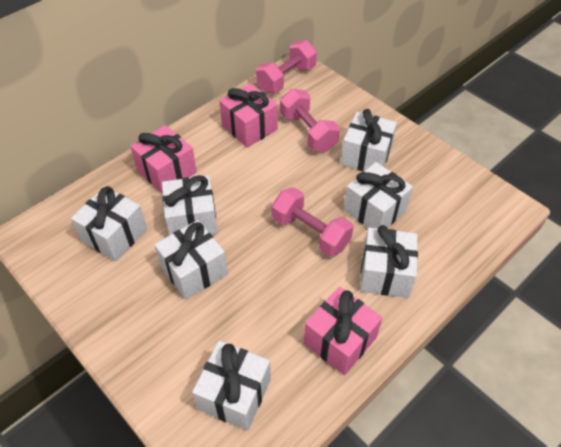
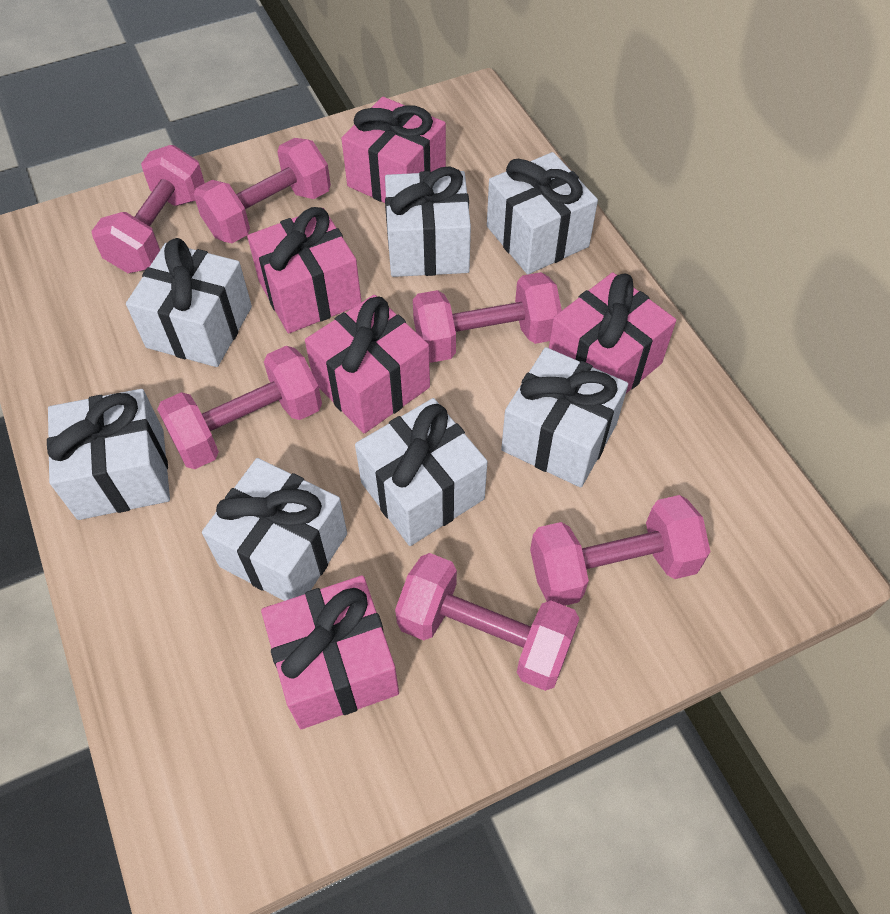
pink dumbbell: [256,40,317,93] [272,187,353,257] [280,89,340,152] = 3 -> [91,145,205,273] [157,346,322,469] [194,138,331,243] [395,553,580,691] [413,272,562,363] [530,495,711,606] = 6
pink gift: [130,125,197,194] [219,83,278,147] [304,287,382,375] = 3 -> [247,207,362,333] [261,575,399,729] [305,295,430,433] [341,97,446,203] [549,272,676,393] = 5

